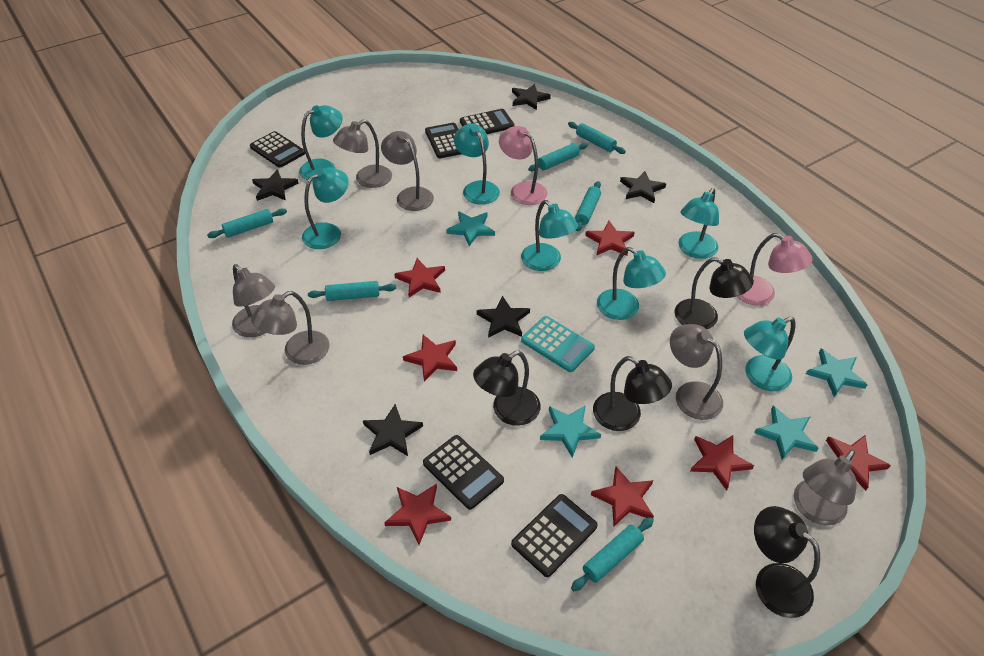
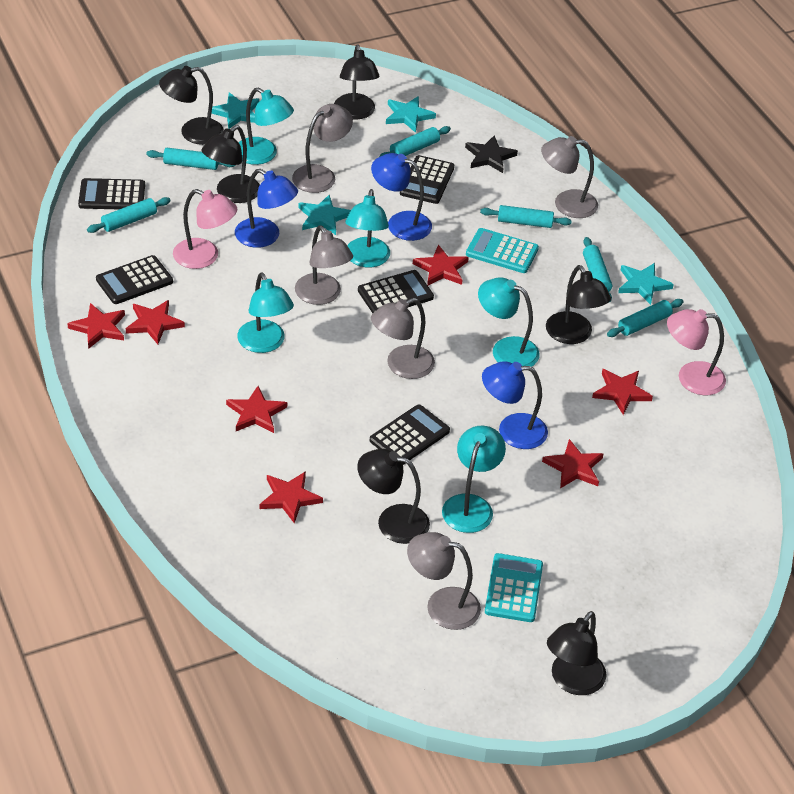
black lamp: [473,351,540,426] [593,356,672,431] [675,257,754,329] [754,506,820,618] = 4 -> [159,66,224,145] [202,125,260,203] [334,44,379,120] [357,449,430,544] [546,265,611,344] [547,611,606,695] = 6
black star: [252,169,299,201] [363,404,423,456] [477,295,530,338] [512,84,551,110] [620,171,666,203] = 5 -> [465,135,518,173] = 1
blue lamp: none = 0 -> [235,169,298,248] [371,153,432,241] [482,361,548,449] = 3
grey lamp: [232,264,275,338] [251,291,329,365] [333,119,392,188] [381,131,434,211] [670,324,723,420] [794,450,857,526] = 6 -> [292,104,353,193] [295,225,353,305] [371,298,435,379] [407,532,481,630] [541,136,598,218] = 5
turquoise calculator: [521,316,595,372] = 1 -> [466,228,539,273] [485,553,543,622] = 2
turquoise lamp: [299,105,343,181] [302,167,349,249] [454,124,500,205] [521,200,578,271] [597,247,666,320] [678,188,719,259] [744,317,795,392] = 7 -> [237,273,294,353] [239,88,294,165] [346,189,390,268] [442,426,506,533] [478,278,540,367] = 5

